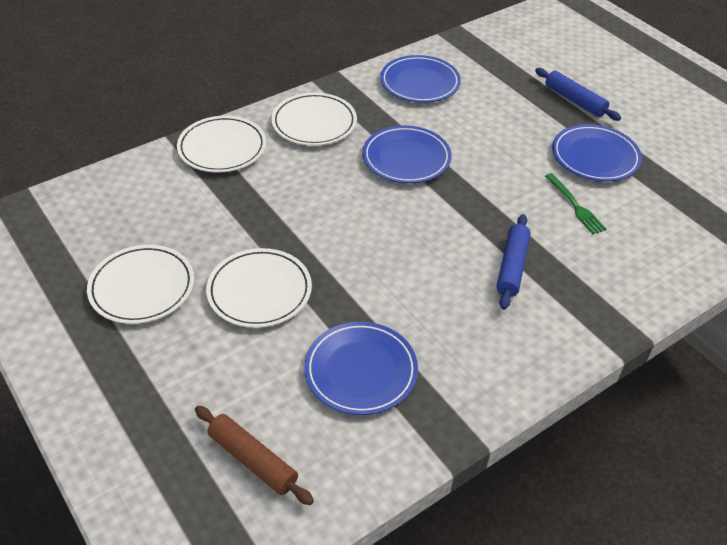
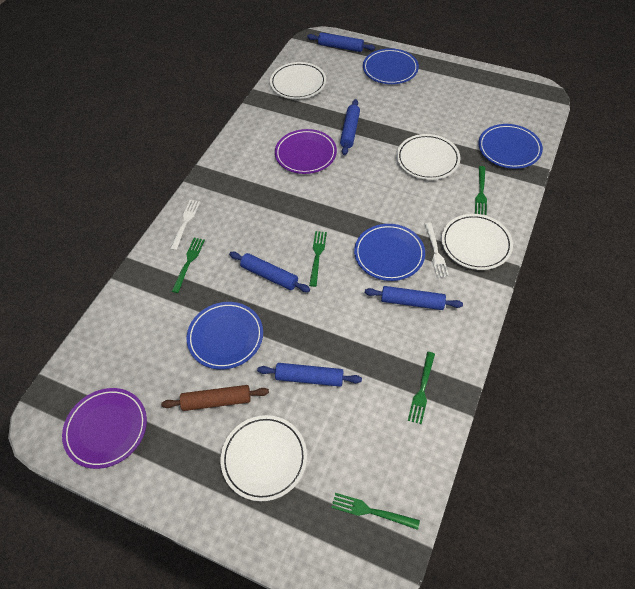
blue rolling pin: [496,214,531,310] [535,68,621,121] = 2 -> [229,252,310,292] [257,363,362,387] [307,32,375,52] [340,99,360,155] [365,286,463,310] = 5
green fork: [545,173,606,234] = 1 -> [172,238,205,293] [309,231,327,287] [331,493,420,530] [408,352,435,424] [475,166,487,215] = 5
purple plate: none = 0 -> [62,388,147,469] [275,129,337,174] = 2
white fork: none = 0 -> [170,200,200,251] [425,222,449,278] = 2

